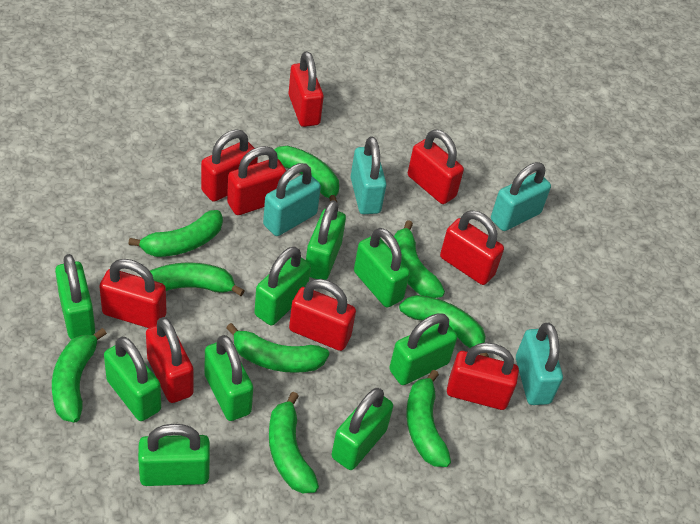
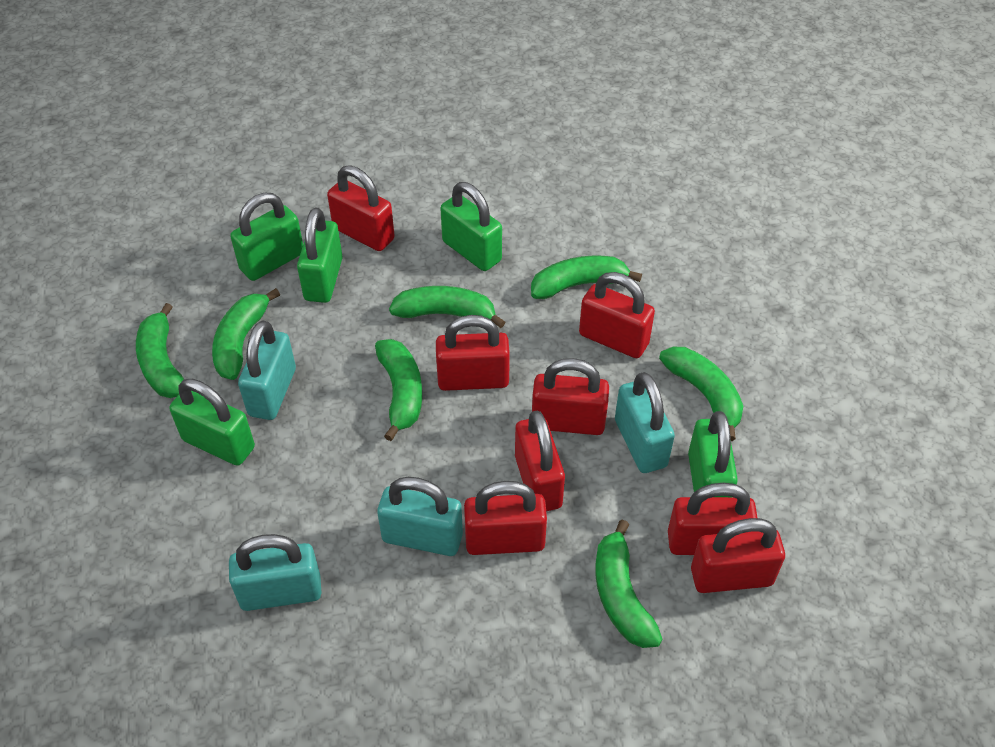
green banana: [52,328,107,422] [128,210,223,257] [150,262,245,296] [226,323,329,373] [269,392,319,493] [274,146,339,202] [394,220,445,298] [399,295,489,357] [406,370,451,467] = 9 -> [136,303,184,398] [212,288,280,380] [375,339,422,441] [389,286,505,328] [531,256,642,299] [595,520,663,648] [659,347,743,441] = 7
green padlock: [55,254,95,339] [104,337,161,421] [138,424,210,486] [204,335,253,421] [254,247,311,325] [306,200,346,280] [332,388,393,470] [354,228,410,307] [389,313,457,385] = 9 -> [170,379,255,466] [230,193,303,281] [297,207,343,303] [440,182,502,271] [688,411,738,497] = 5
red padlock: [99,259,166,328] [146,317,194,403] [201,130,258,202] [227,146,286,215] [289,51,324,127] [289,279,356,351] [408,129,464,204] [440,210,504,285] [447,343,519,410] = 9 -> [327,165,395,251] [436,315,510,391] [464,481,547,555] [515,410,565,511] [532,358,609,435] [579,272,655,358] [668,483,757,555] [691,518,785,593] = 8

